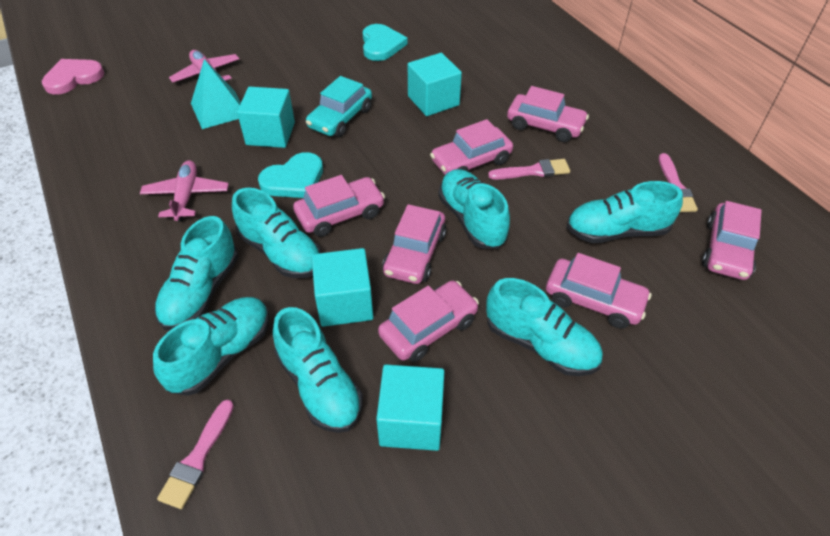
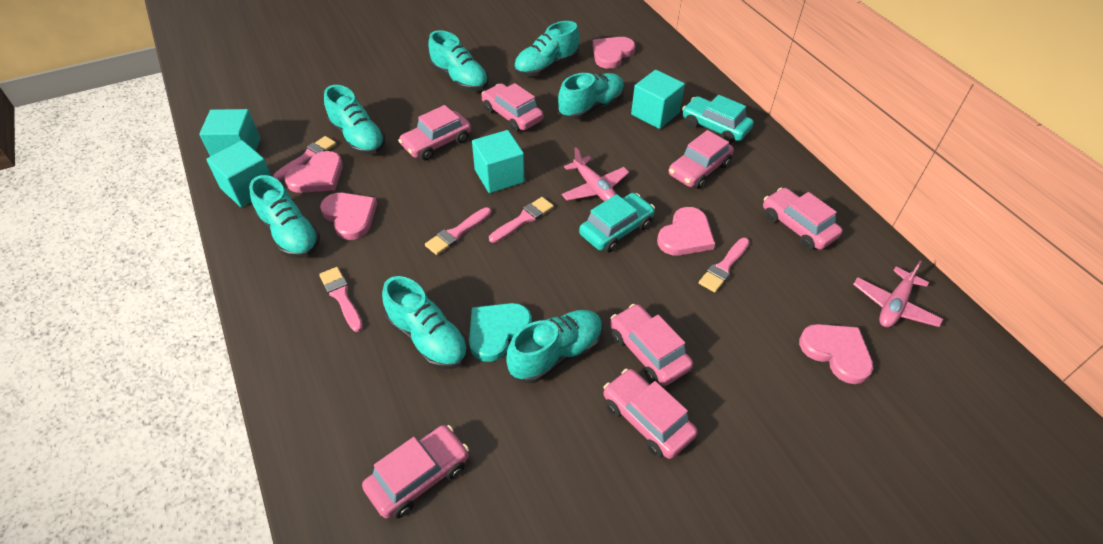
pink brush: [157,400,234,509] [488,159,570,180] [659,153,698,212] = 3 -> [273,136,336,180] [319,267,363,332] [425,207,491,255] [489,197,554,243] [699,238,750,293] = 5
pink heart: [42,59,104,95] = 1 -> [284,151,343,193] [320,193,377,240] [593,37,635,69] [657,207,715,256] [799,324,873,384] = 5
turquoise car: [306,76,372,137] = 1 -> [579,193,655,253] [682,95,754,144] = 2
turquoise heart: [258,152,323,198] [363,24,408,61] = 2 -> [469,303,532,362] = 1
turquoise pyramid: [191,59,241,129] = 1 -> none = 0

